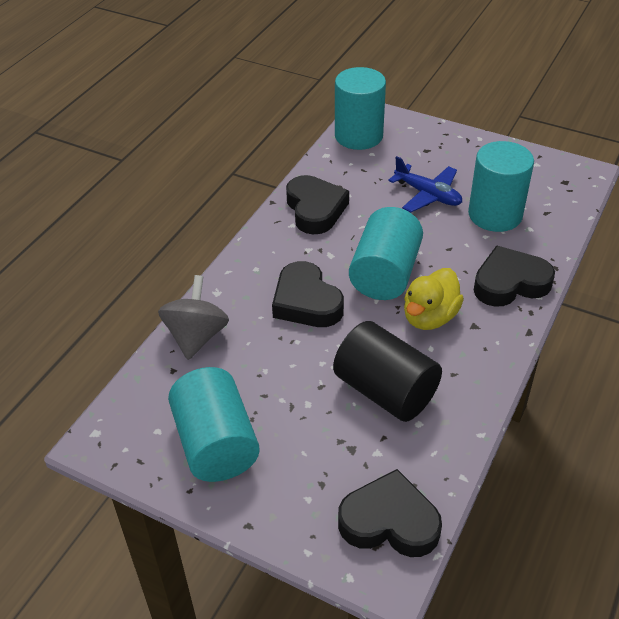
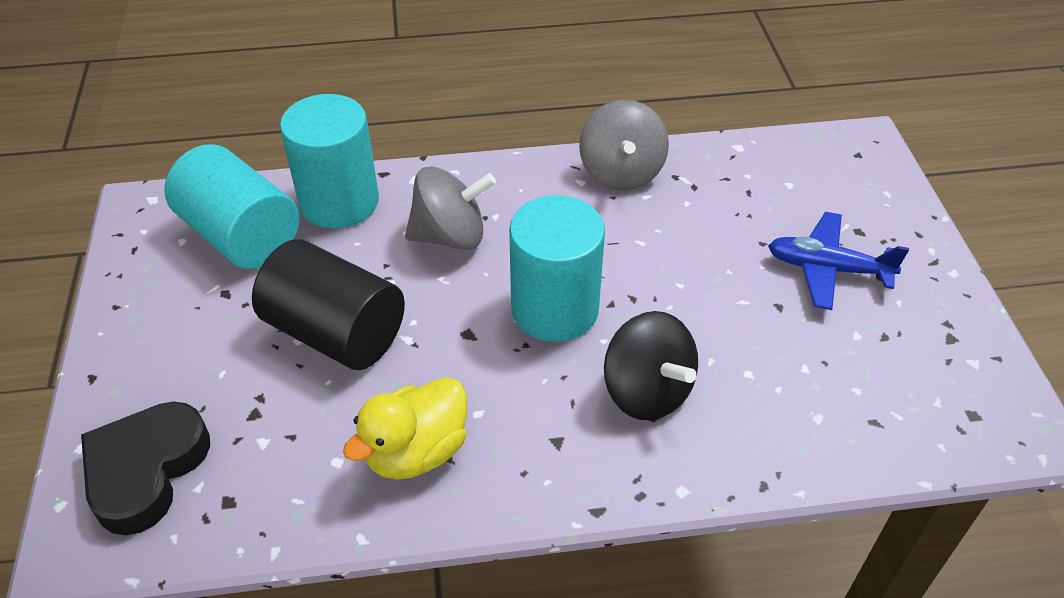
black heart: [272,261,344,327] [286,175,349,234] [338,469,442,557] [474,245,555,307] = 4 -> [81,401,210,535] = 1
black spinning top: none = 0 -> [604,311,698,420] = 1
grey spinning top: [158,275,229,360] = 1 -> [405,166,496,250] [579,100,669,190] = 2
turquoise cylinder: [168,367,260,482] [335,67,386,150] [349,207,423,300] [468,141,534,232] = 4 -> [164,144,299,269] [280,94,379,229] [509,195,605,342] = 3

